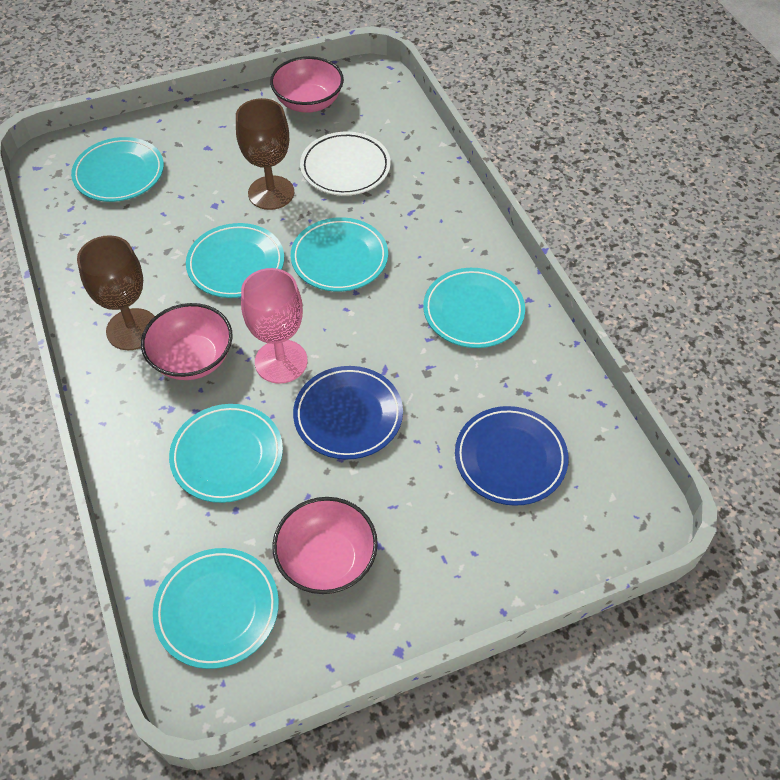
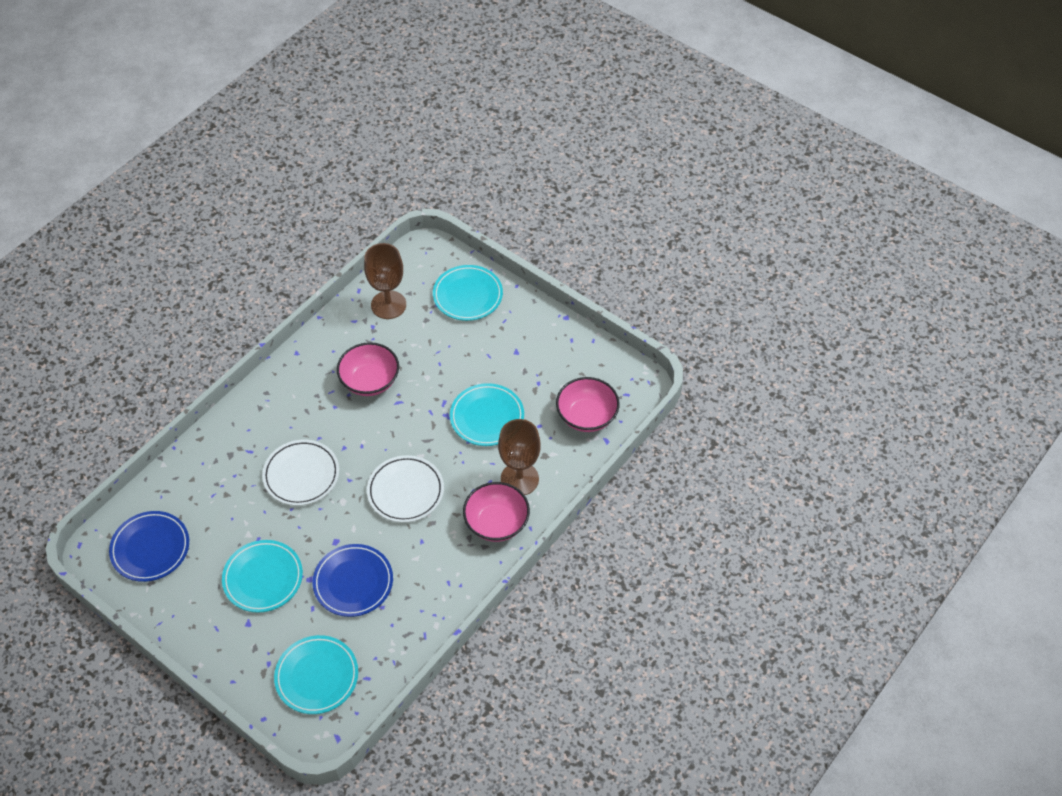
pink goblet: [241,268,308,384] = 1 -> none = 0
turquoise plate: [71,137,164,202] [153,548,279,669] [169,404,283,503] [186,223,284,298] [291,217,388,292] [423,268,525,348] = 6 -> [222,540,303,613] [274,635,358,714] [433,265,503,321] [450,383,524,446] = 4
white plate: [300,132,391,196] = 1 -> [262,440,339,506] [367,455,444,523] = 2

